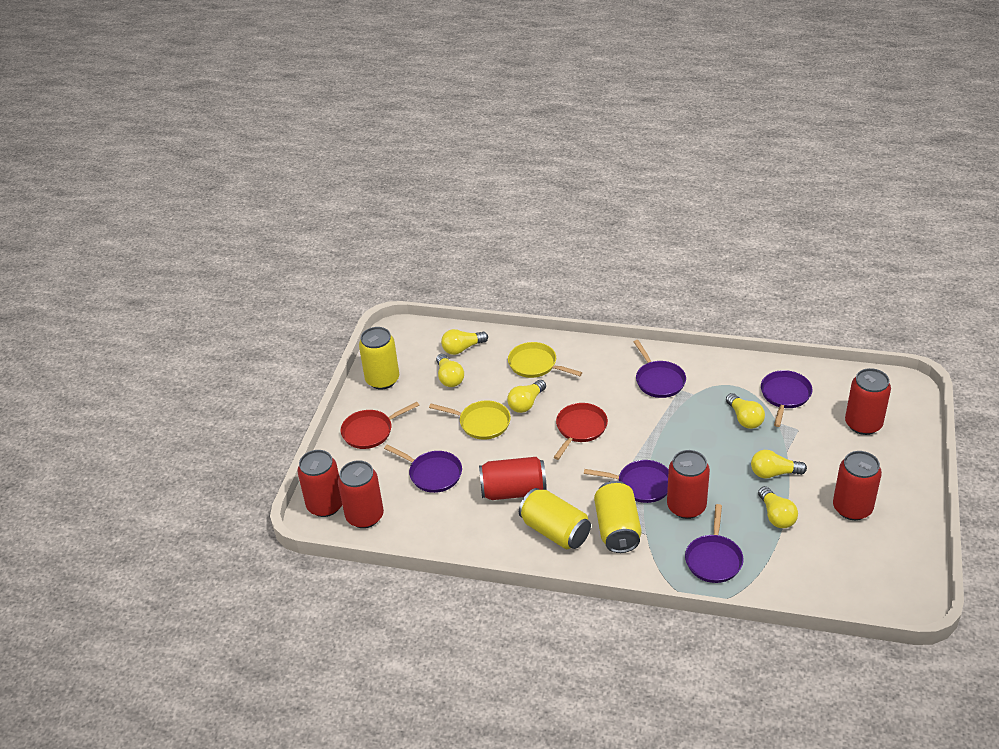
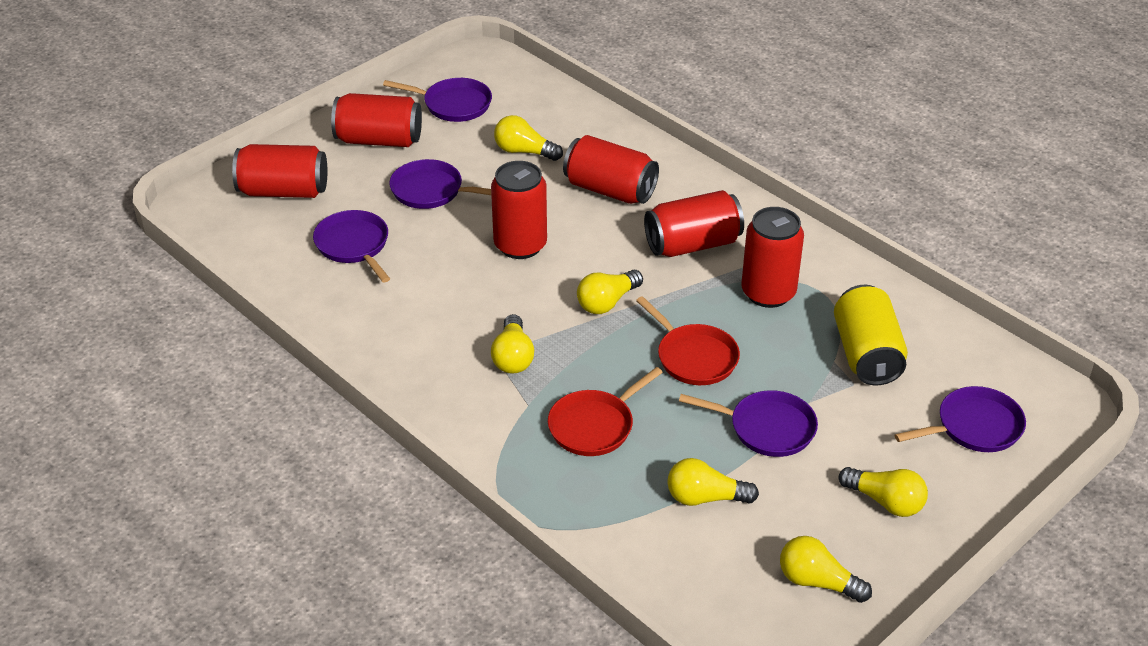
yellow can: [359,327,399,389] [519,488,591,549] [594,481,642,553] = 3 -> [834,285,908,386] = 1
yellow pan: [429,401,511,440] [508,342,582,378] = 2 -> none = 0

